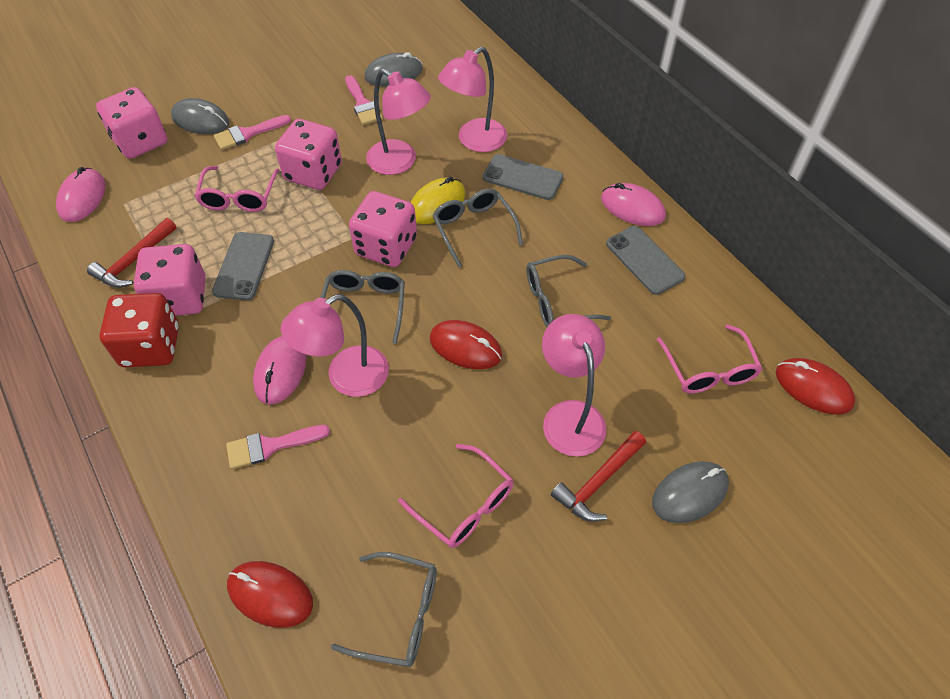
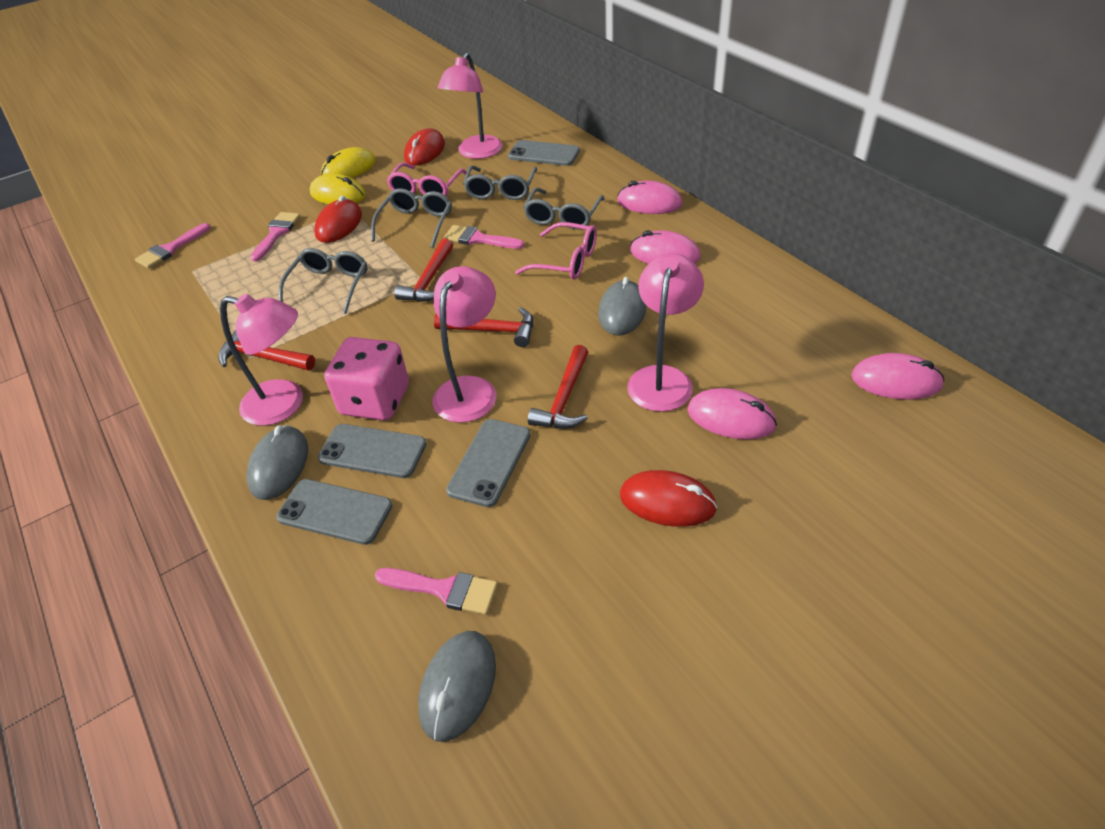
grey phone: [212,232,274,301] [483,154,563,200] [606,226,685,295] = 3 -> [276,479,392,545] [318,424,426,478] [446,419,530,507] [508,140,580,166] = 4
pink brush: [214,115,291,150] [226,425,330,469] [345,75,383,125] = 3 -> [135,223,210,269] [250,212,300,262] [375,568,498,615] [444,225,524,249] = 4
pink dice: [96,87,167,159] [134,244,206,316] [275,119,342,190] [349,191,417,267] = 4 -> [325,337,409,421] = 1
pink glasses: [194,166,280,212] [398,444,513,548] [657,324,762,394] = 3 -> [387,163,467,196] [515,222,597,280] = 2
pink mouse: [56,167,106,222] [253,336,306,404] [601,183,666,226] = 3 -> [617,181,682,214] [630,230,701,264] [687,388,777,440] [851,353,944,400] = 4
red dice: [100,293,179,368] = 1 -> none = 0
red hammer: [87,218,177,288] [551,431,646,522] = 2 -> [218,330,315,371] [395,239,453,302] [434,307,533,347] [528,345,588,429] = 4
yellow mouse: [410,177,465,224] = 1 -> [310,173,366,204] [321,147,376,178] = 2

